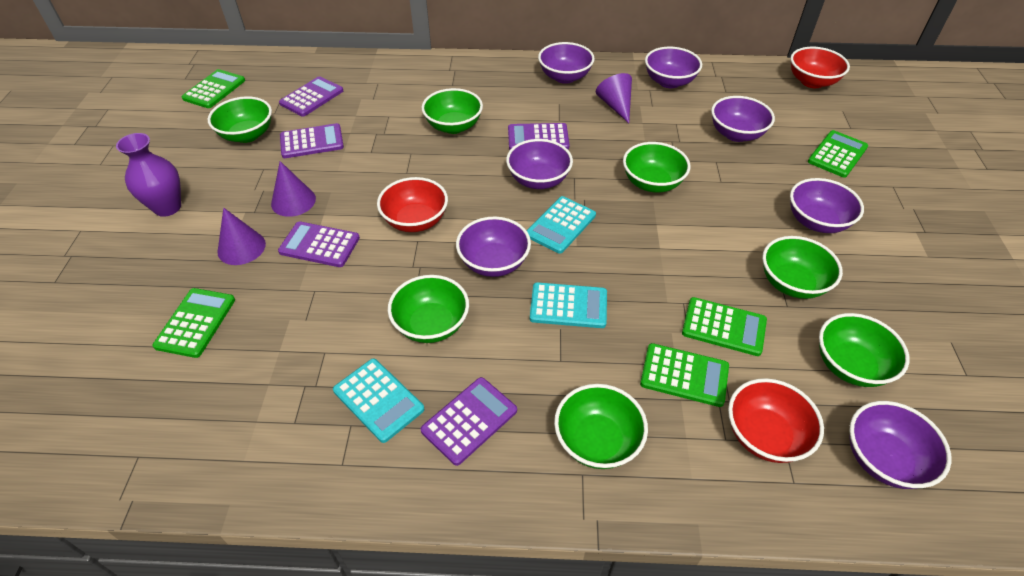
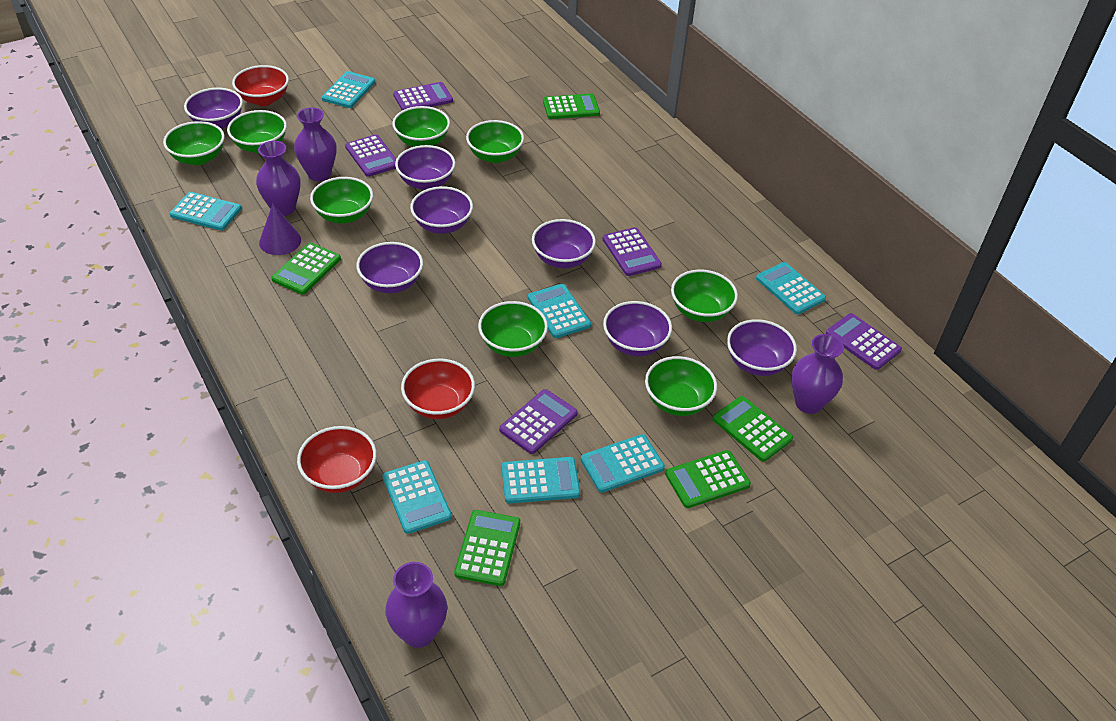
green bowl: [208,96,272,143] [388,275,469,343] [421,88,483,134] [554,384,648,469] [623,142,690,193] [762,236,843,299] [819,313,910,387] = 7 -> [163,121,225,165] [227,110,287,153] [310,177,373,223] [392,106,450,147] [466,120,524,163] [478,301,548,357] [645,356,717,416] [671,270,738,322] = 8
purple cone: [218,208,266,265] [271,161,316,217] [596,73,632,123] = 3 -> [259,204,301,255] = 1
purple vase: [116,133,181,217] = 1 -> [256,141,301,216] [294,107,337,181] [385,562,447,648] [792,334,844,414] = 4
turquoise calculator: [333,358,424,443] [526,196,596,254] [530,282,607,328] = 3 -> [170,192,242,231] [322,71,375,108] [382,460,452,534] [501,457,580,504] [528,284,591,338] [581,434,665,493] [756,262,826,314] = 7

